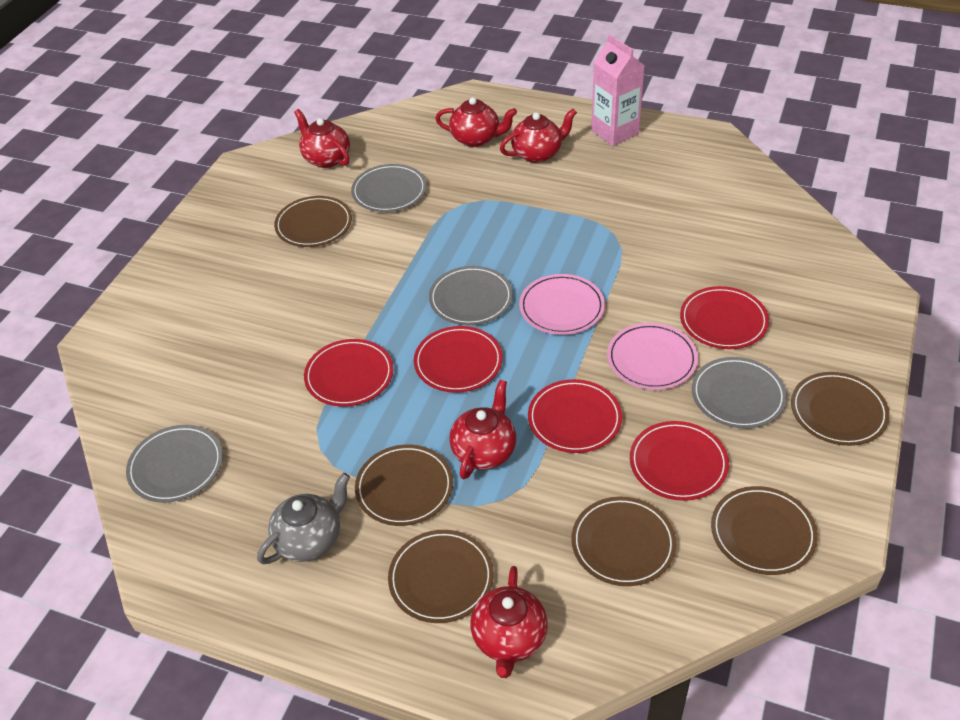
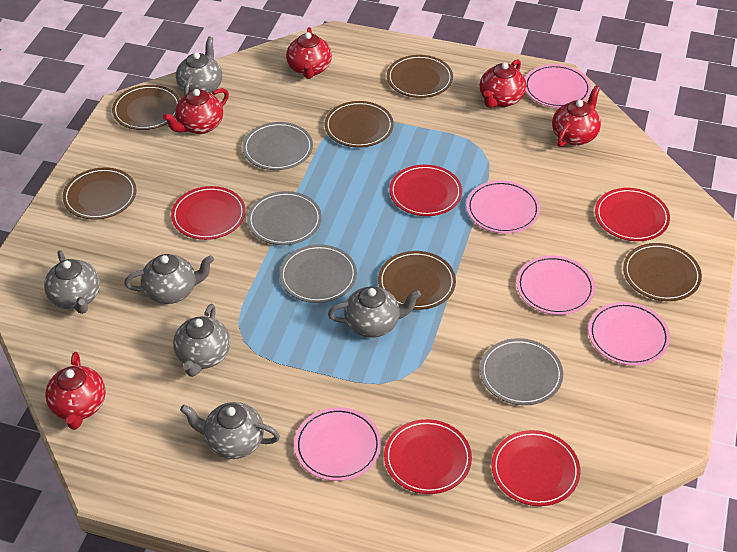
grey teapot: [257,473,350,564] = 1 -> [44,250,100,314] [124,254,214,304] [173,304,230,377] [176,36,222,96] [180,402,280,459] [328,286,421,338] = 6
pink carton: [591,34,645,146] = 1 -> none = 0
pink plate: [519,274,605,335] [607,323,698,390] = 2 -> [294,407,381,481] [466,180,540,234] [516,255,595,315] [525,64,591,108] [588,302,670,366] = 5

